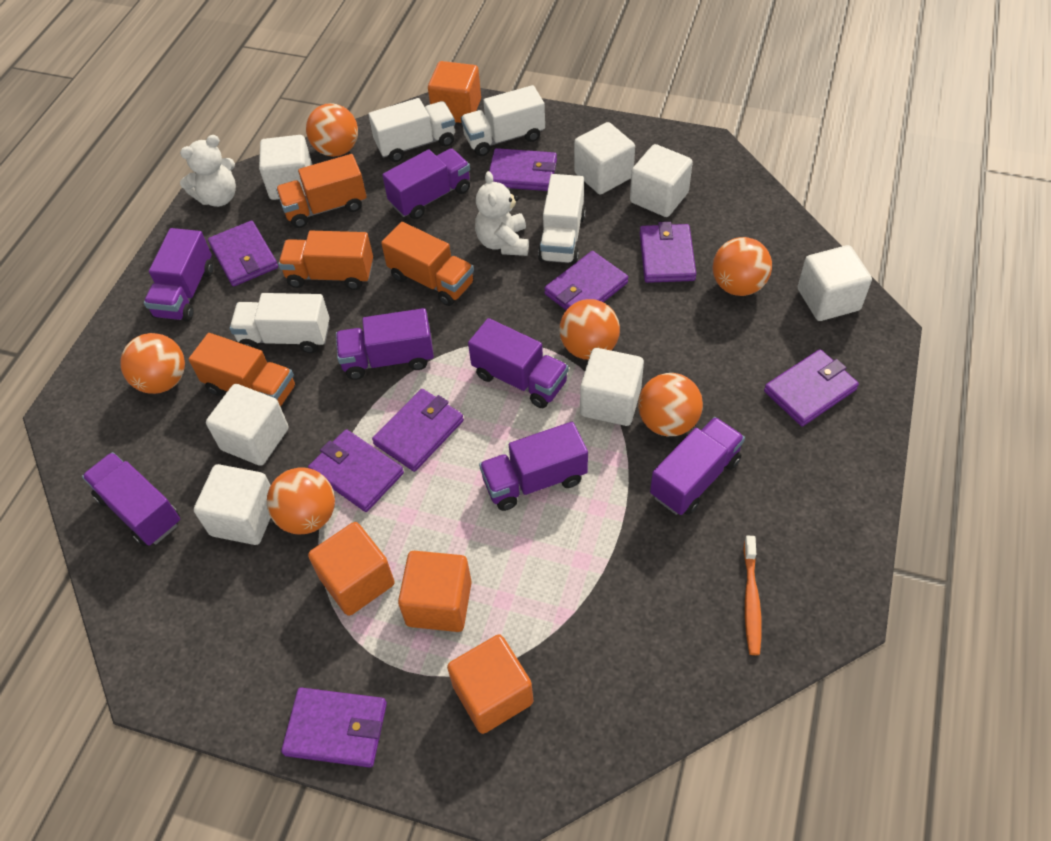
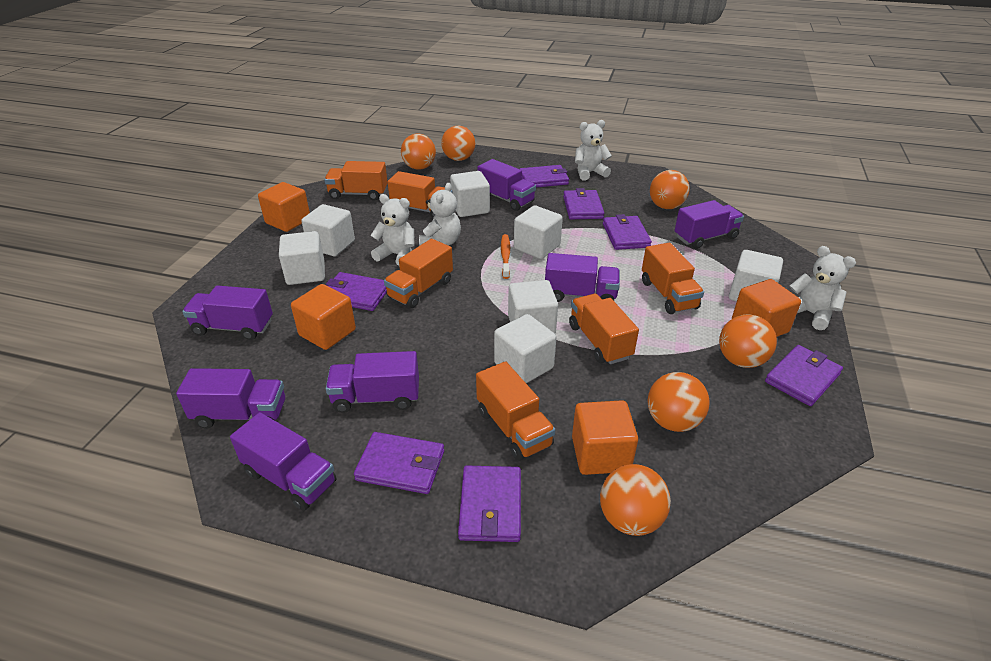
orange truck: [189,333,296,407] [276,154,367,228] [278,231,373,290] [381,222,474,306] = 4 -> [324,161,388,200] [384,239,453,308] [388,171,452,218] [476,361,555,461] [569,294,639,364] [642,243,704,314] = 6
purple wallet: [208,220,278,287] [281,687,387,768] [308,429,404,512] [372,389,464,472] [489,148,557,191] [544,251,628,310] [640,222,696,283] [764,349,859,427] = 8 -> [326,272,387,311] [354,432,444,494] [458,466,521,542] [520,165,569,187] [563,188,604,219] [603,214,652,250] [765,345,843,406] = 7
white teddy bear: [180,135,236,207] [475,171,529,256] = 2 -> [370,194,414,266] [419,183,461,246] [575,120,612,180] [790,246,856,330] = 4
white truck: [230,293,330,353] [368,98,455,162] [461,85,545,156] [538,174,586,264] = 4 -> none = 0

